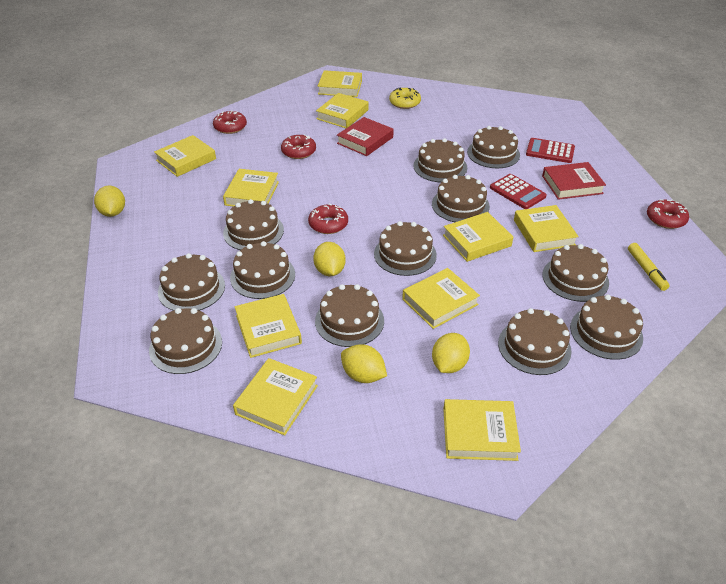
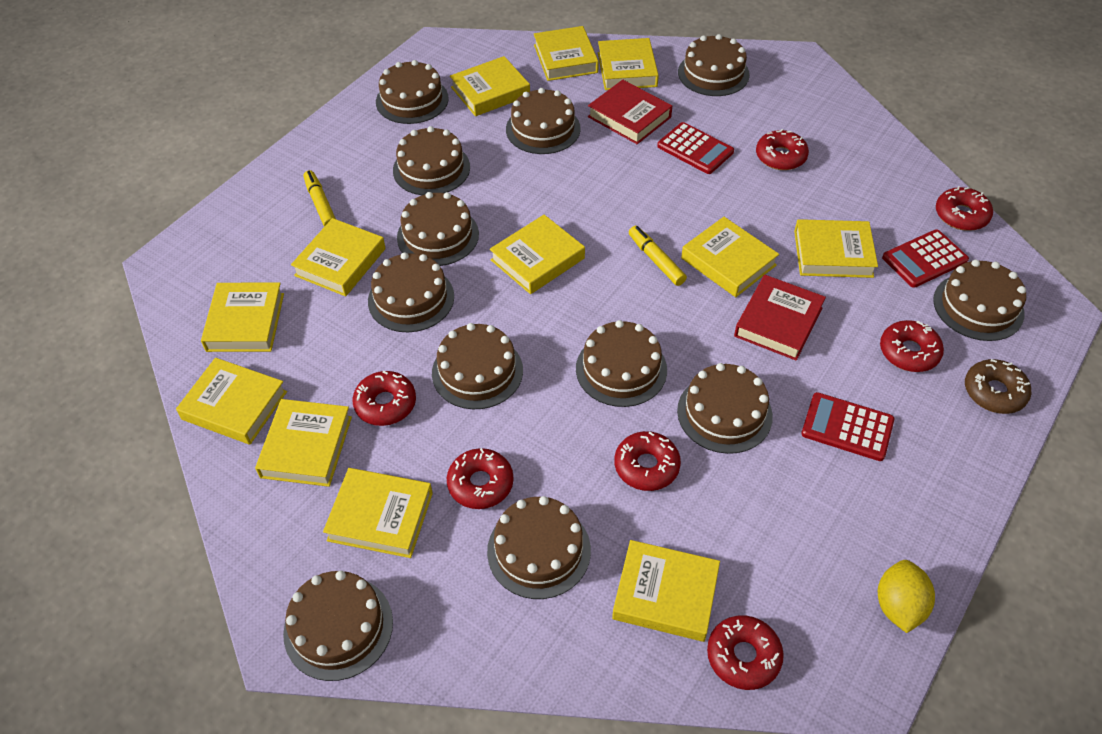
brown donut: none = 0 -> [965,359,1031,414] = 1
red calculator: [490,174,547,209] [526,138,575,163] = 2 -> [657,122,734,174] [801,392,894,461] [882,229,969,288] = 3
red donut: [213,110,247,134] [281,134,316,159] [308,204,348,234] [647,199,689,229] = 4 -> [353,371,416,426] [447,448,514,509] [615,431,681,491] [707,616,784,690] [756,129,809,170] [880,320,944,372] [936,186,993,231] = 7
yellow book: [154,135,216,177] [223,169,279,207] [233,358,318,436] [235,294,302,358] [316,93,368,128] [318,70,362,97] [402,268,480,329] [443,212,513,262] [443,399,521,461] [514,205,579,252] = 10 -> [176,358,287,445] [201,282,284,352] [255,399,352,487] [291,218,386,296] [323,468,433,558] [450,56,530,116] [490,215,585,294] [534,26,599,81] [598,38,659,90] [612,540,720,642] [681,217,779,297] [794,219,878,278] = 12
yellow donut: [389,88,421,109] = 1 -> none = 0
yellow lemon: [94,186,125,217] [313,242,346,276] [341,344,387,383] [432,333,470,373] = 4 -> [878,560,935,633] = 1
yellow marker: [628,243,670,291] = 1 -> [303,170,336,227] [629,226,687,286] = 2

